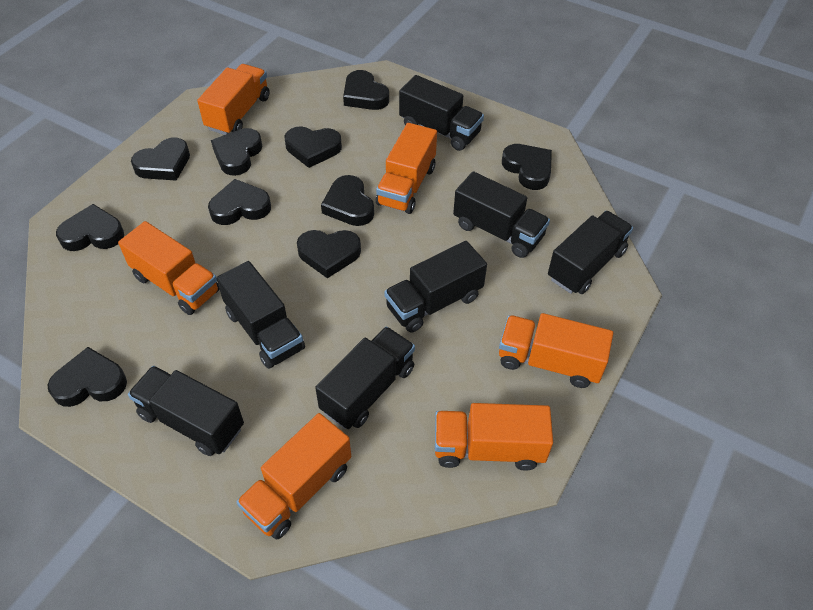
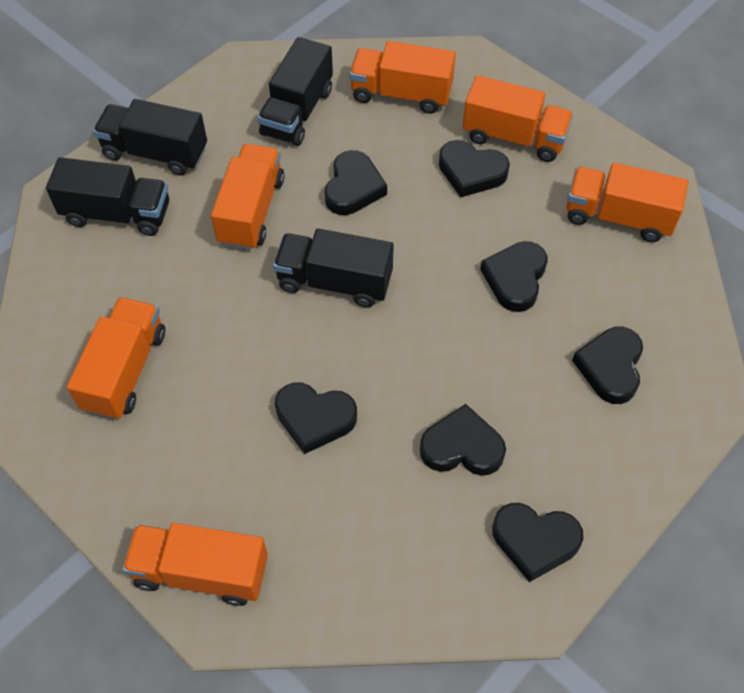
black heart: [48,347,127,407] [56,204,124,251] [131,138,190,181] [208,179,271,225] [211,128,262,176] [285,126,342,168] [297,230,361,278] [321,175,374,226] [343,70,389,110] [502,144,552,190] = 10 -> [275,383,357,454] [325,150,387,215] [420,404,506,476] [439,140,510,197] [480,241,547,312] [492,503,584,582] [572,327,643,404] = 7
black truck: [128,366,244,456] [216,261,305,369] [315,326,415,429] [384,241,487,333] [399,75,484,151] [453,171,550,258] [548,211,633,294] = 7 -> [46,157,169,236] [93,99,207,176] [257,37,333,146] [273,228,394,308] = 4

